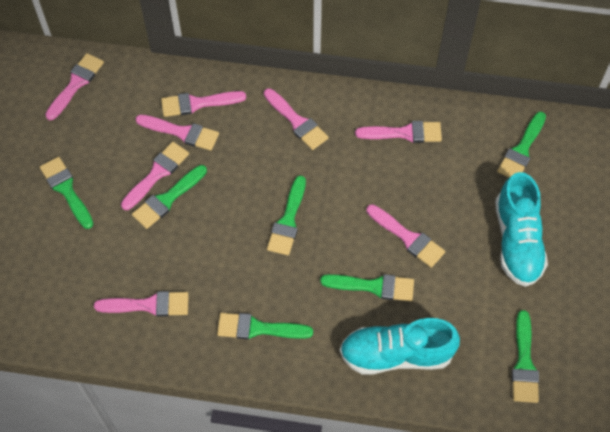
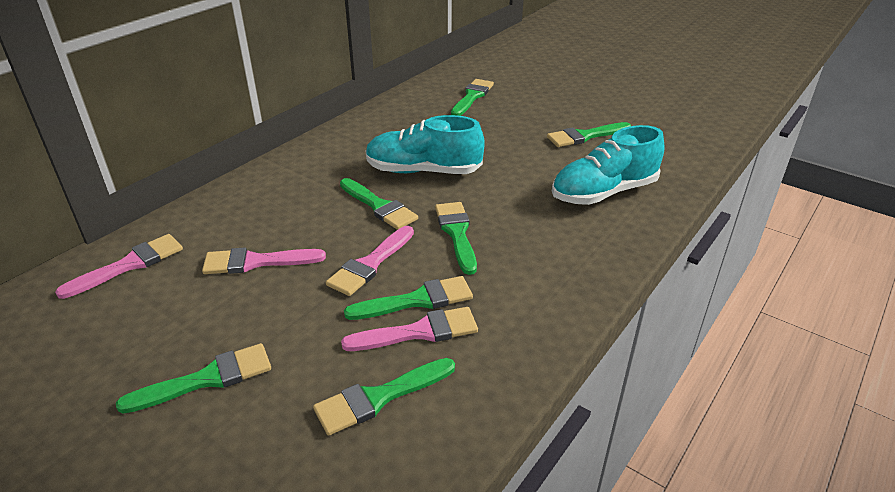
pink brush: [45,53,104,120] [94,291,189,317] [121,142,189,210] [136,115,219,151] [161,91,246,117] [264,88,329,150] [355,121,442,143] [367,204,445,268] = 8 -> [55,234,183,299] [202,247,326,274] [326,226,414,296] [341,307,478,351] = 4

